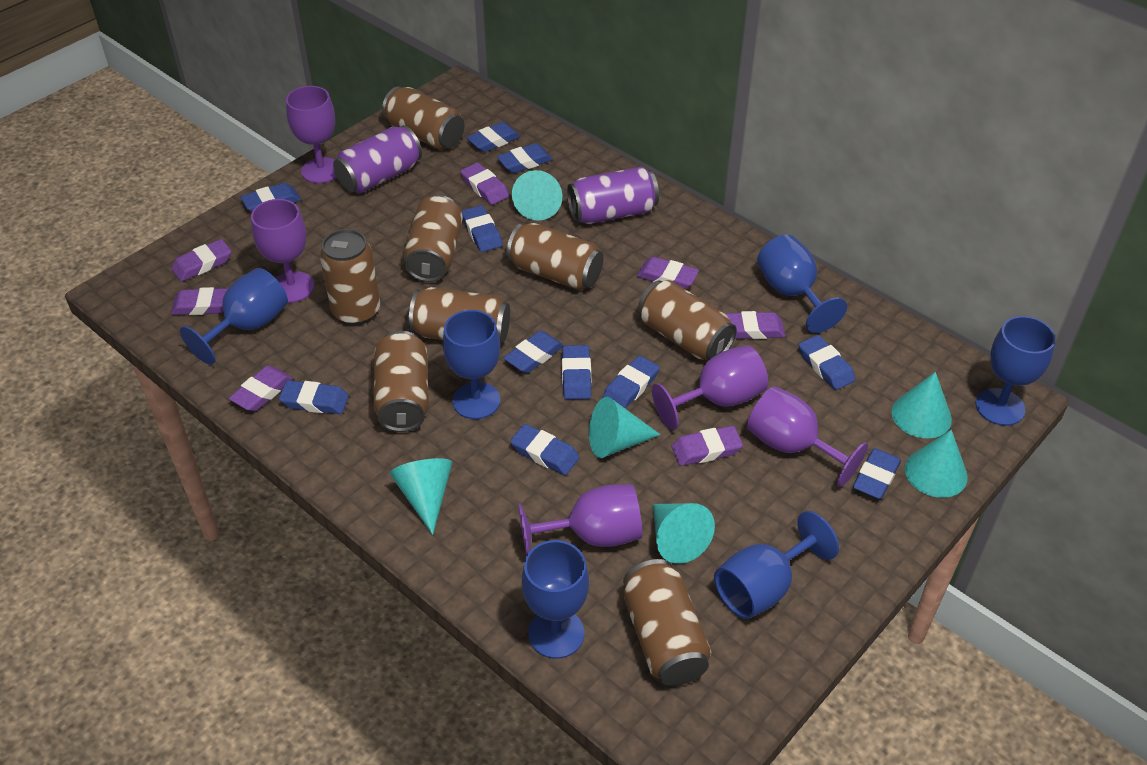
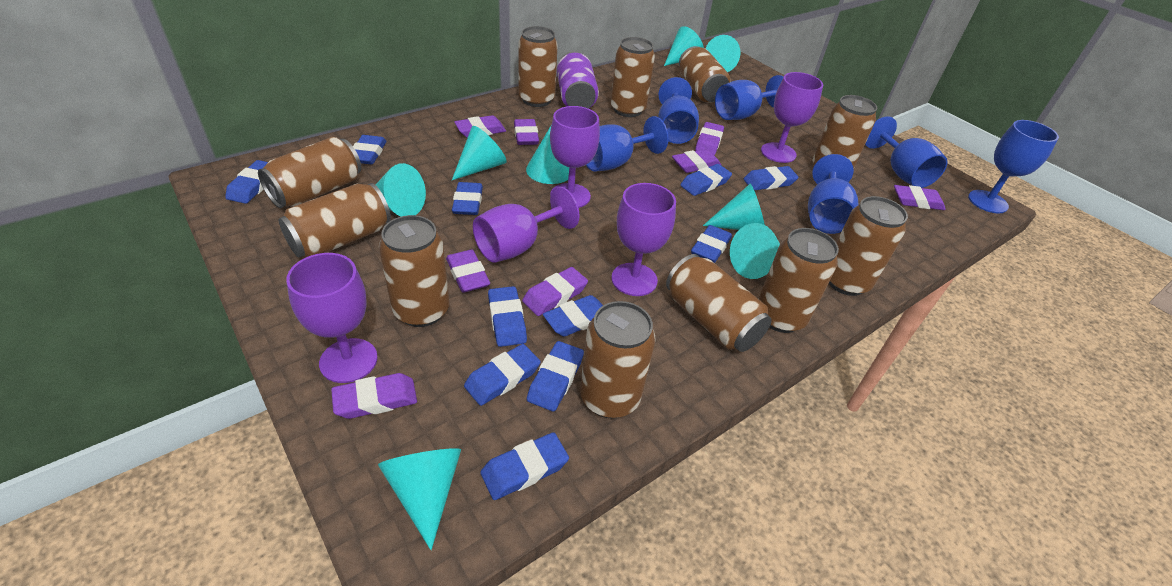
brown can: [320,229,380,325] [373,331,429,432] [382,86,465,150] [404,195,463,282] [409,287,510,343] [506,223,604,290] [623,559,711,686] [638,280,737,360] = 8 -> [258,137,361,208] [279,183,391,257] [379,215,450,327] [519,26,558,107] [580,301,655,418] [610,37,655,117] [666,254,772,352] [679,46,731,103] [758,228,839,333] [812,95,877,169] [829,196,908,296] = 11
purple can: [333,125,422,193] [567,166,659,224] = 2 -> [557,51,599,109] = 1
purple eraser: [171,239,232,282] [171,287,228,315] [229,366,293,411] [460,163,509,205] [637,257,699,289] [672,426,743,466] [724,311,785,339] = 7 -> [331,373,417,419] [446,250,490,293] [454,115,506,138] [514,119,539,145] [522,267,588,316] [672,149,721,173] [695,122,724,155] [894,185,946,210] = 8
turquoise cone: [390,458,452,535] [512,170,562,221] [589,397,661,458] [653,503,715,564] [891,372,952,439] [905,430,968,498] = 6 -> [375,163,426,217] [378,448,461,550] [452,126,507,180] [526,126,569,184] [664,26,704,66] [703,184,765,230] [705,35,741,72] [730,223,780,279] = 8

